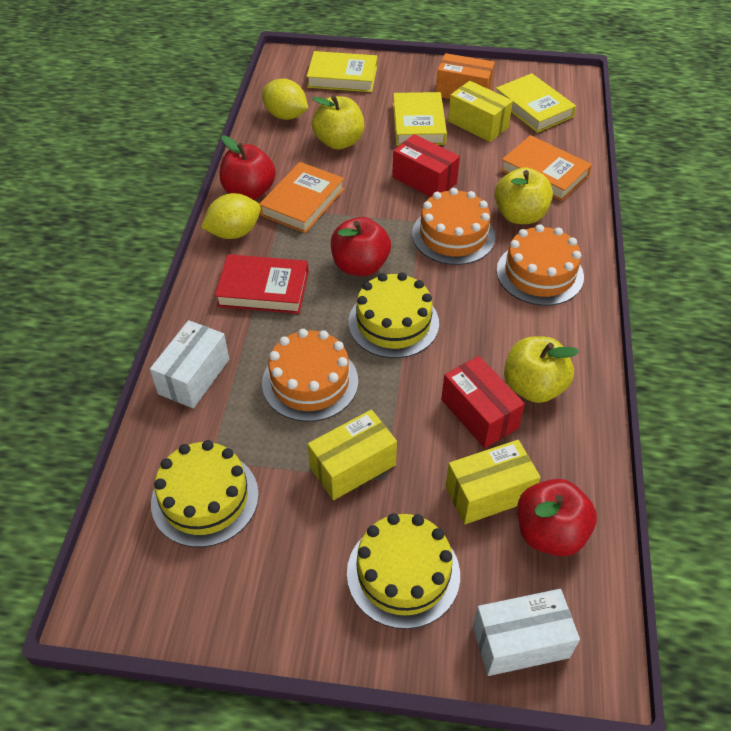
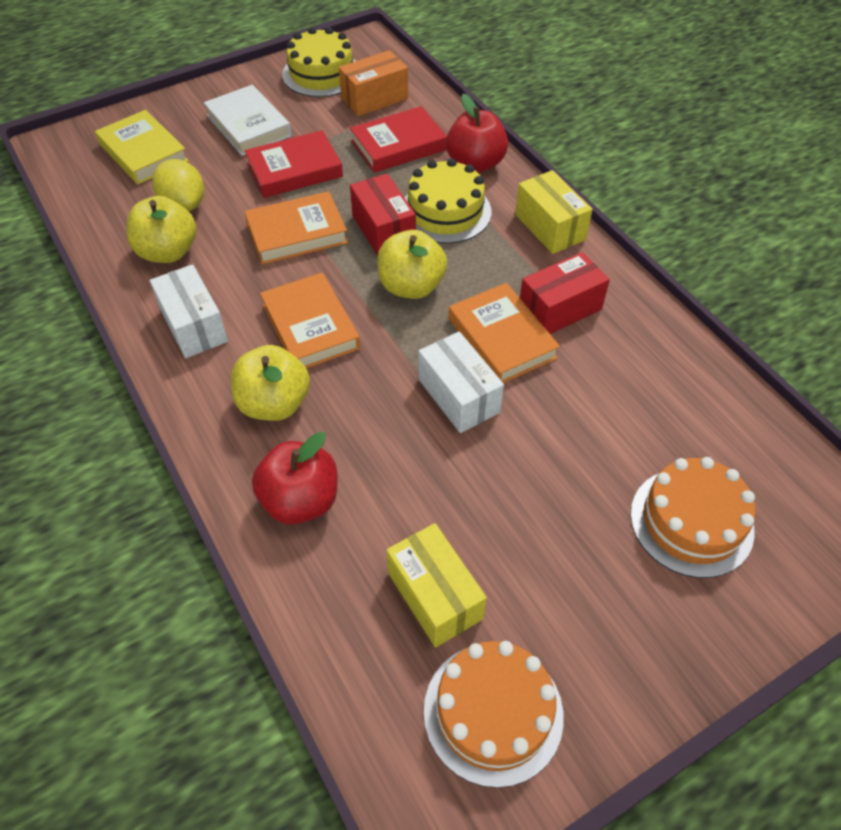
orange book: [259,162,344,233] [500,135,592,201] = 2 -> [245,191,348,264] [260,273,360,368] [449,283,560,383] = 3
orange cake: [262,329,358,422] [412,188,495,265] [497,224,584,306] = 3 -> [424,641,564,788] [630,457,756,578] = 2
red apple: [220,135,276,200] [331,217,391,276] [517,479,597,556] = 3 -> [252,432,337,525] [446,93,508,173] = 2
red book: [215,254,309,314] = 1 -> [245,130,343,198] [350,106,447,173] = 2
white book: none = 0 -> [204,85,291,156] = 1
yellow book: [306,51,377,92] [393,92,447,146] [496,73,576,133] = 3 -> [95,110,189,184] = 1
yellow box: [308,409,397,500] [445,440,541,524] [448,81,513,142] = 3 -> [386,523,487,648] [515,170,593,254] = 2
yellow cake: [151,440,259,547] [347,513,460,629] [348,272,439,358] = 3 -> [282,27,355,97] [405,158,491,244] = 2
yellow lemon: [201,193,261,239] [262,79,308,120] = 2 -> [152,159,204,212] = 1

